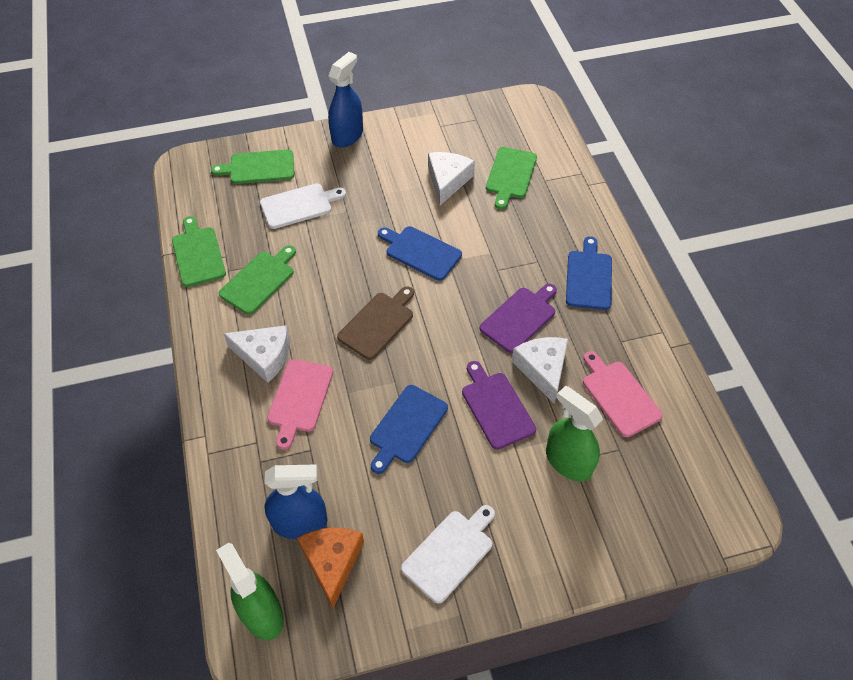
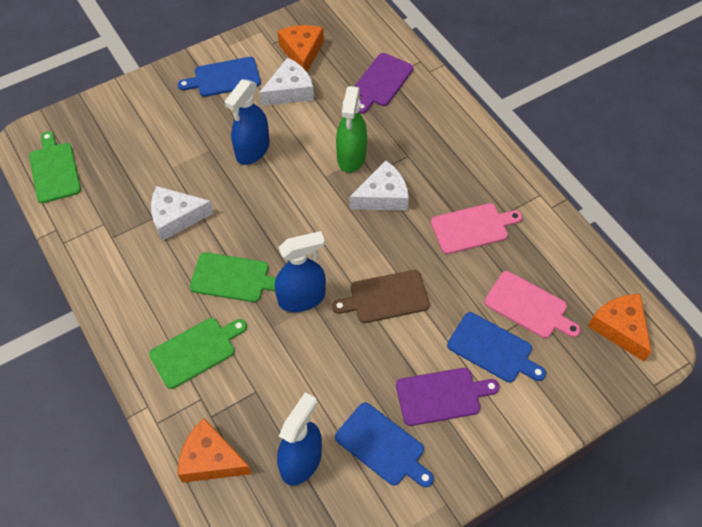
blue spray bottle: [264,465,328,539] [328,52,363,148] = 2 -> [225,79,270,165] [275,231,326,312] [277,392,322,486] = 3
green cutting board: [172,216,226,287] [211,149,294,184] [219,245,296,315] [486,147,537,210] = 4 -> [29,132,81,203] [149,318,247,389] [190,252,276,302] = 3
green spray bottle: [216,543,284,640] [546,386,603,482] = 2 -> [336,86,367,173] = 1
orange cheese: [297,528,364,609] = 1 -> [178,418,252,483] [277,25,324,72] [588,294,651,362] = 3
white cutting board: [260,183,346,229] [401,505,495,604] = 2 -> none = 0

